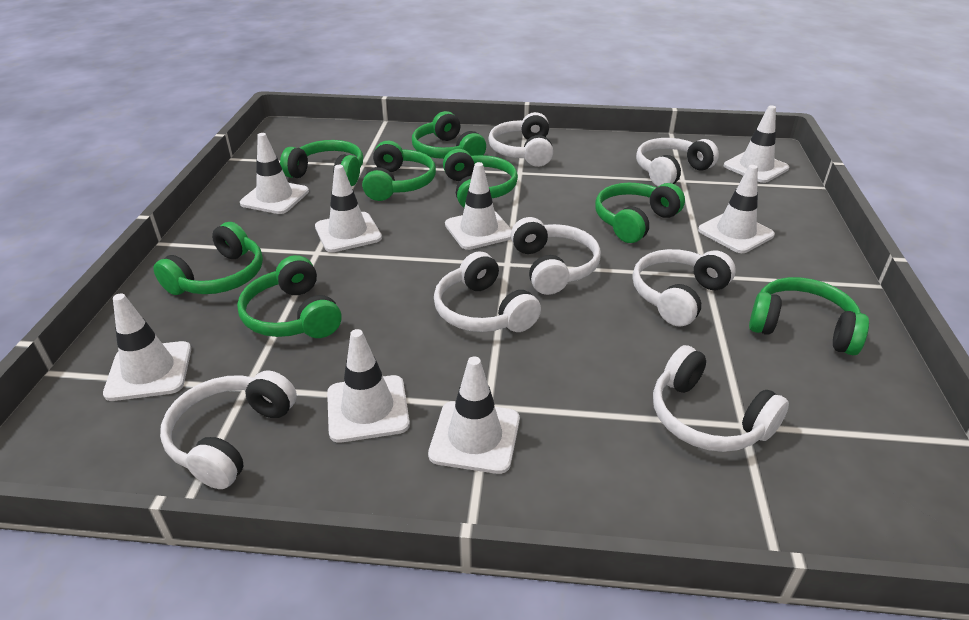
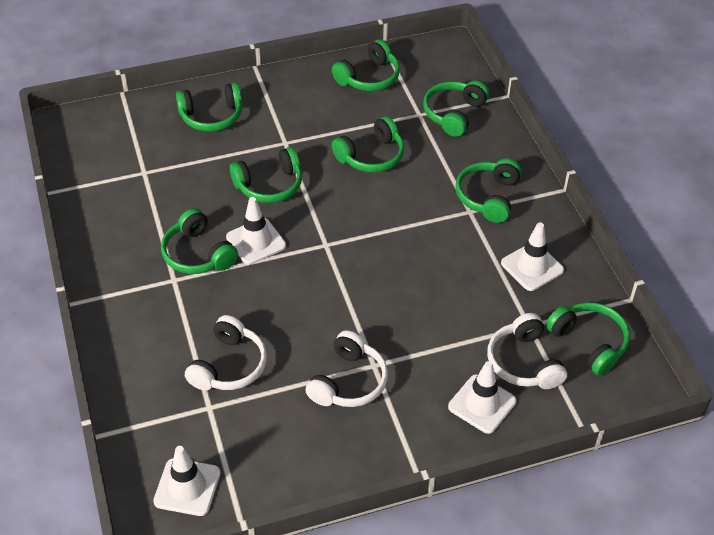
white headphones: [160,370,297,489] [434,251,541,332] [488,112,553,167] [511,217,601,295] [633,249,736,327] [636,138,719,187] [653,345,789,452] = 7 -> [185,315,267,391] [305,330,388,407] [487,313,567,389] = 3
white traffic cone: [103,293,191,401] [240,133,309,214] [315,165,382,252] [327,329,410,443] [428,356,520,474] [445,162,512,250] [698,165,775,253] [724,105,789,183] = 8 -> [153,446,221,516] [226,197,286,265] [448,361,516,434] [501,222,564,291] = 4

